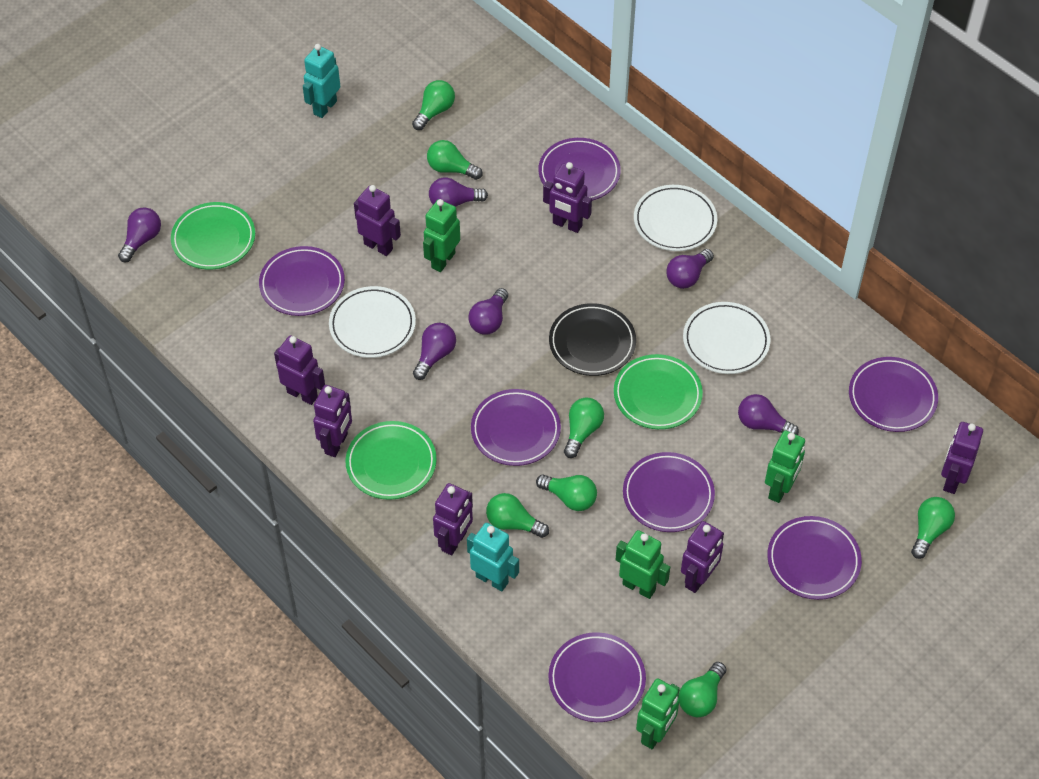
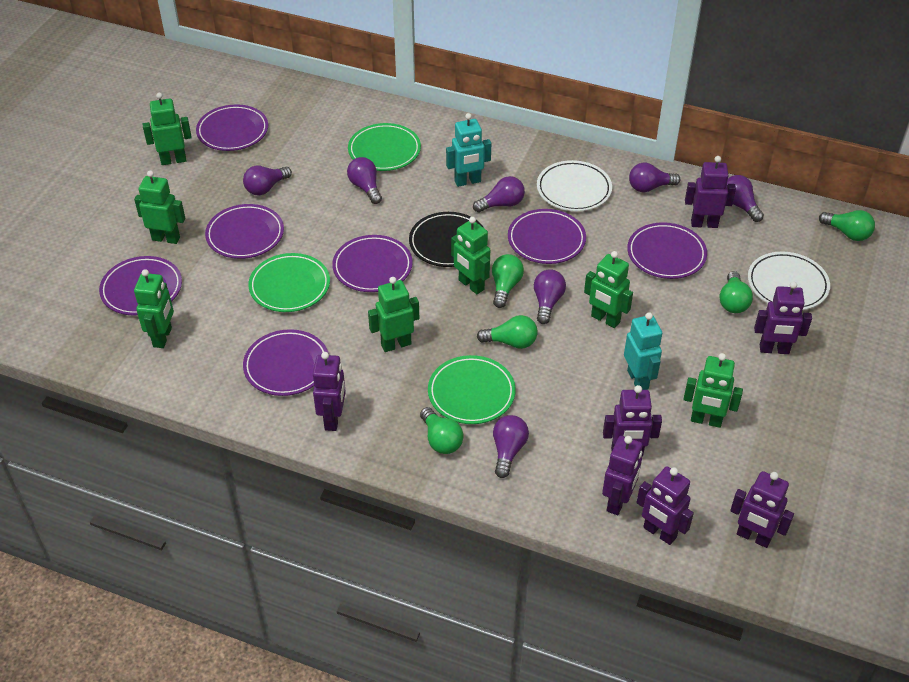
green light bulb: [412,80,455,130] [427,140,483,180] [486,493,549,538] [536,475,597,511] [564,397,604,458] [678,662,726,717] [911,497,955,559] = 7 -> [420,407,464,454] [477,315,538,349] [492,254,524,308] [719,271,753,313] [819,210,875,241] = 5
green robot: [423,199,460,272] [616,530,670,599] [636,678,680,749] [765,430,805,503] = 4 -> [134,170,185,244] [134,269,174,348] [142,93,192,165] [368,277,420,352] [451,217,490,294] [584,251,633,328] [683,353,743,428] = 7
purple light bulb: [118,207,161,262] [413,323,456,380] [429,177,488,207] [468,288,508,335] [666,249,714,289] [738,394,799,435] = 6 -> [243,166,292,195] [347,157,382,204] [473,176,525,213] [493,415,529,478] [534,269,566,324] [629,163,680,192] [727,175,764,222] = 7
white plate: [329,286,416,358] [634,185,717,251] [683,302,771,374] = 3 -> [537,160,612,211] [748,252,830,310] = 2

